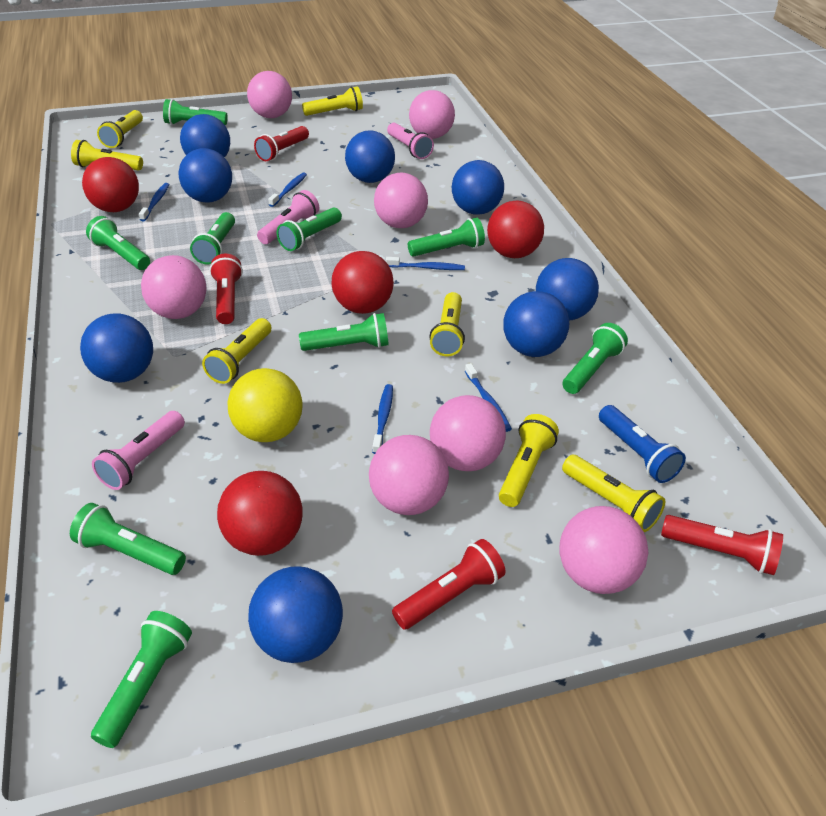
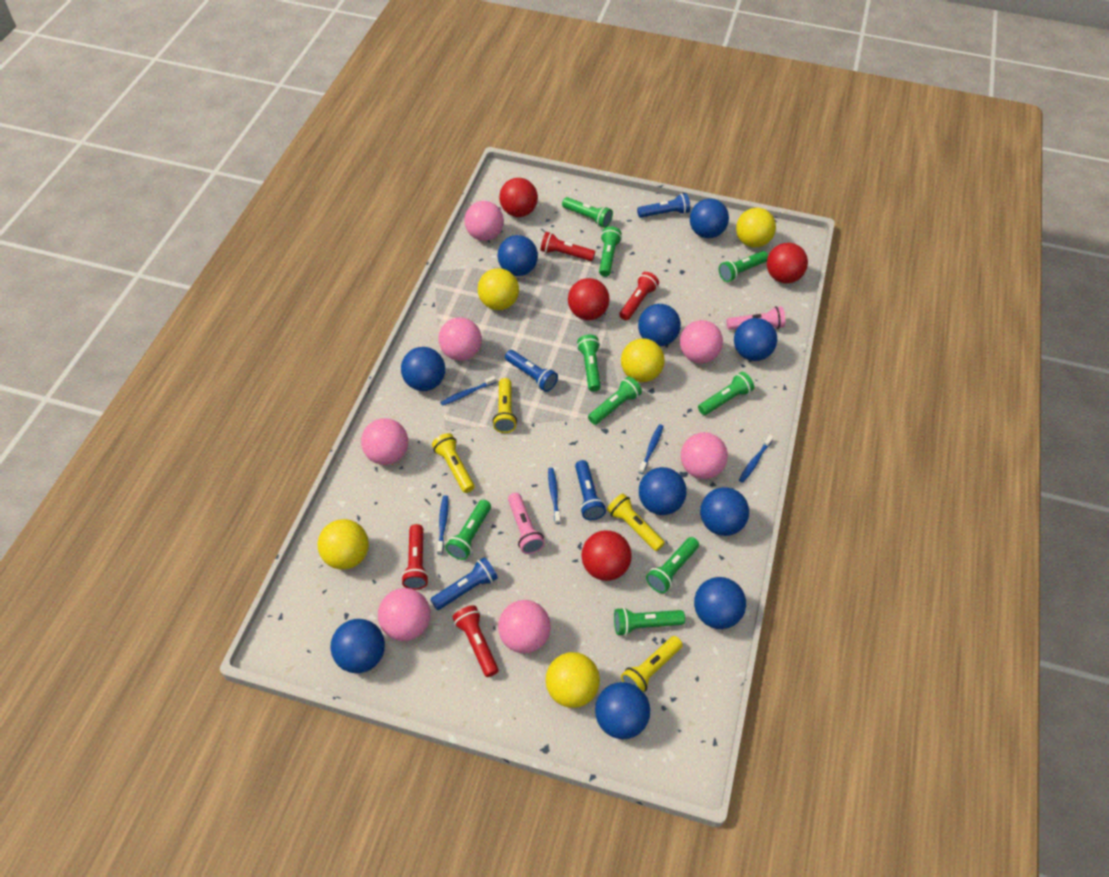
blue ball: [80,313,153,383] [178,148,232,203] [180,114,230,158] [248,566,343,663] [345,130,395,183] [452,160,504,215] [503,291,569,357] [536,258,599,321] = 8 -> [331,619,385,673] [401,347,445,391] [497,235,538,276] [595,682,650,739] [638,304,681,346] [639,467,687,515] [690,199,729,238] [694,577,746,629] [700,487,749,536] [734,318,778,361] = 10
blue flashlight: [599,405,686,483] = 1 -> [430,557,498,610] [505,350,558,392] [575,460,606,520] [637,193,690,218] = 4
pink flashlight: [92,411,185,490] [257,190,319,244] [387,123,434,159] = 3 -> [508,493,545,554] [727,306,785,330] = 2
yellow ball: [228,368,303,442] = 1 -> [317,519,369,570] [478,268,519,310] [546,652,600,708] [621,338,665,382] [736,208,776,248] = 5
yellow flashlight: [71,140,143,171] [97,110,143,148] [202,318,271,384] [302,86,363,116] [429,292,465,356] [499,414,559,507] [562,455,666,532] = 7 -> [432,433,475,493] [493,378,517,433] [607,493,665,551] [621,636,683,692] = 4

